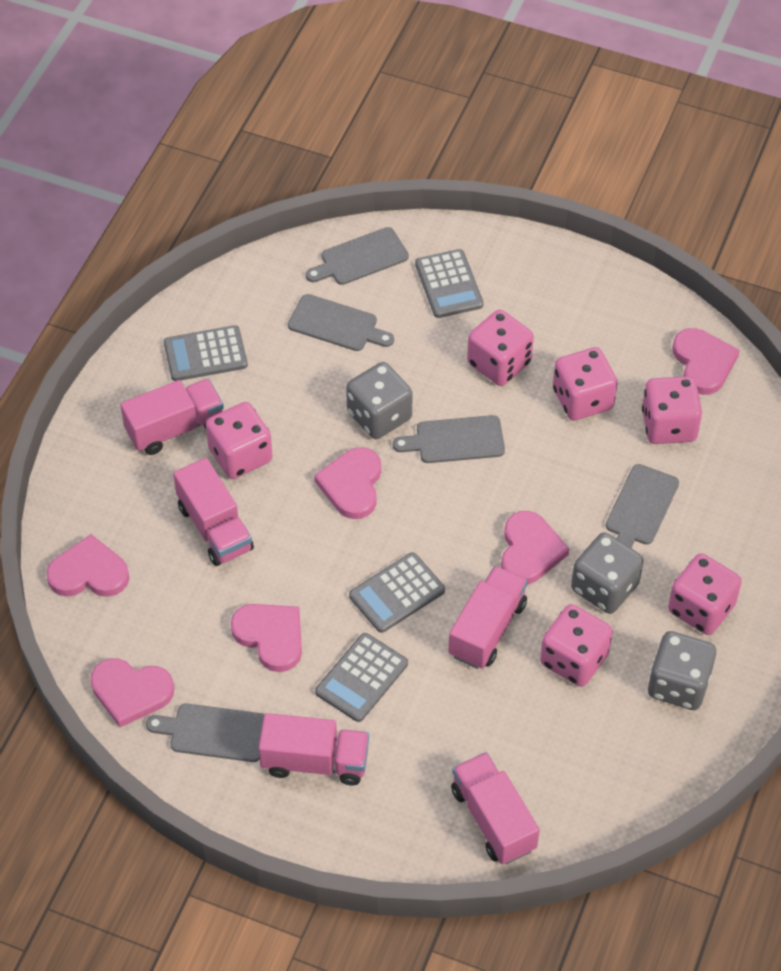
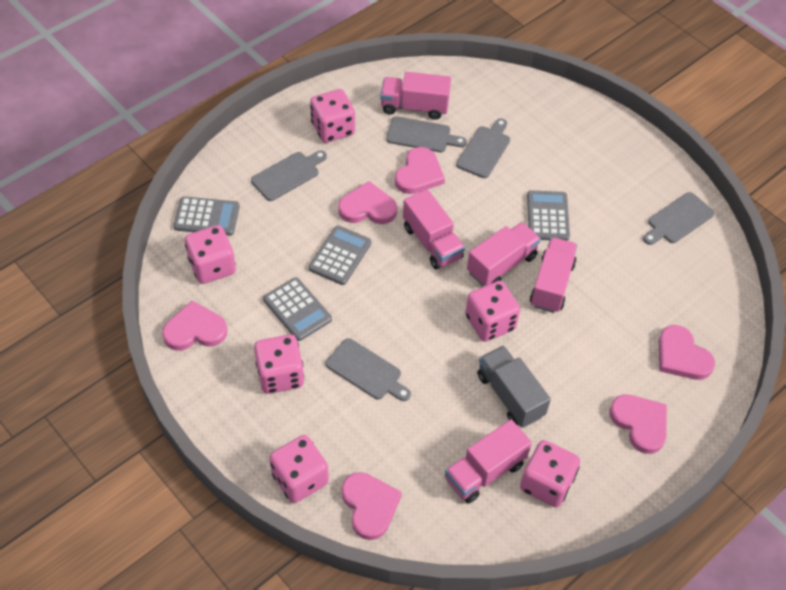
grey dice: [346,362,413,439] [571,532,643,614] [648,631,716,710] = 3 -> none = 0
grey truck: none = 0 -> [477,345,551,427] = 1

